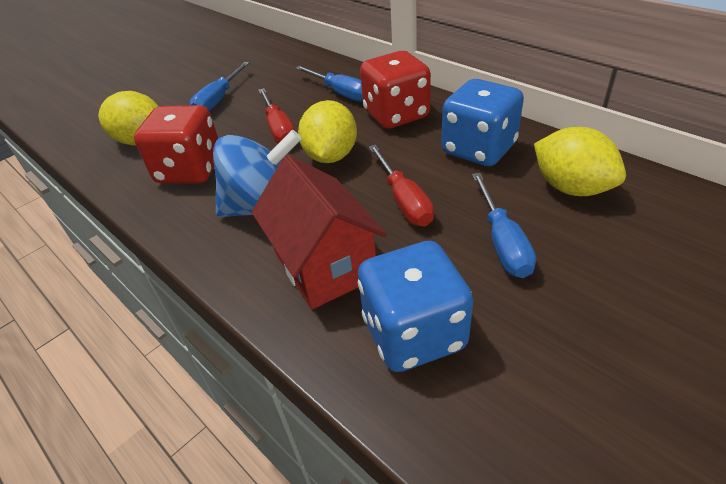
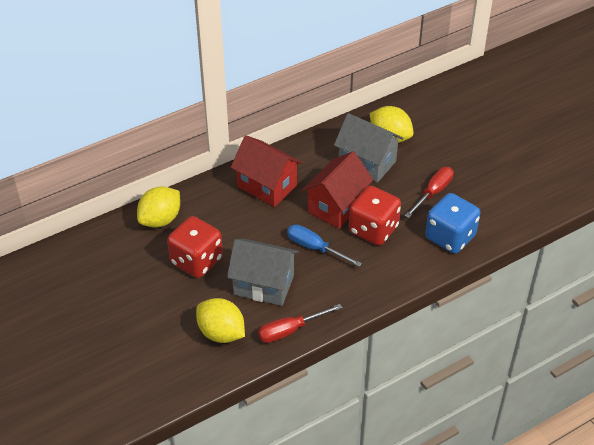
blue dice: [358,241,473,372] [441,79,524,166] = 2 -> [425,193,480,254] = 1
blue screwdriver: [190,62,250,111] [295,66,363,102] [472,173,536,278] = 3 -> [287,224,362,267] = 1
blue spinning top: [213,130,301,217] = 1 -> none = 0
grey house: none = 0 -> [227,239,299,306] [334,113,403,183] = 2
red house: [252,155,387,309] = 1 -> [231,135,303,207] [302,151,373,229] = 2

